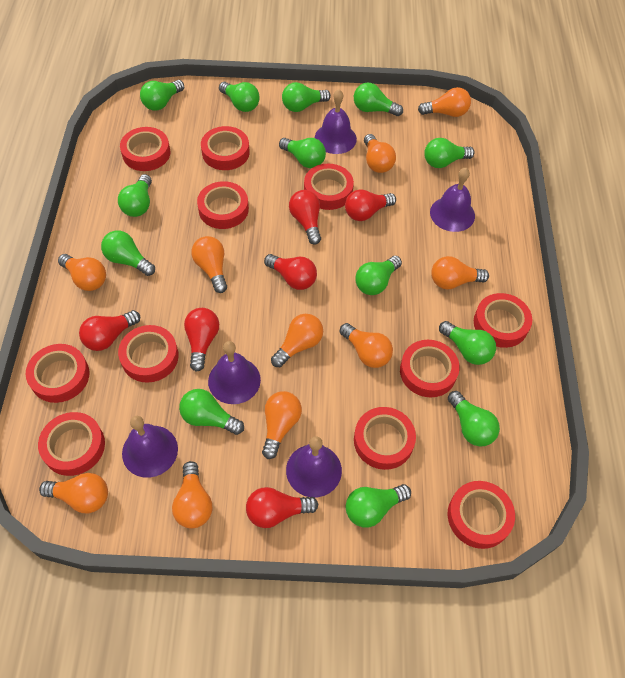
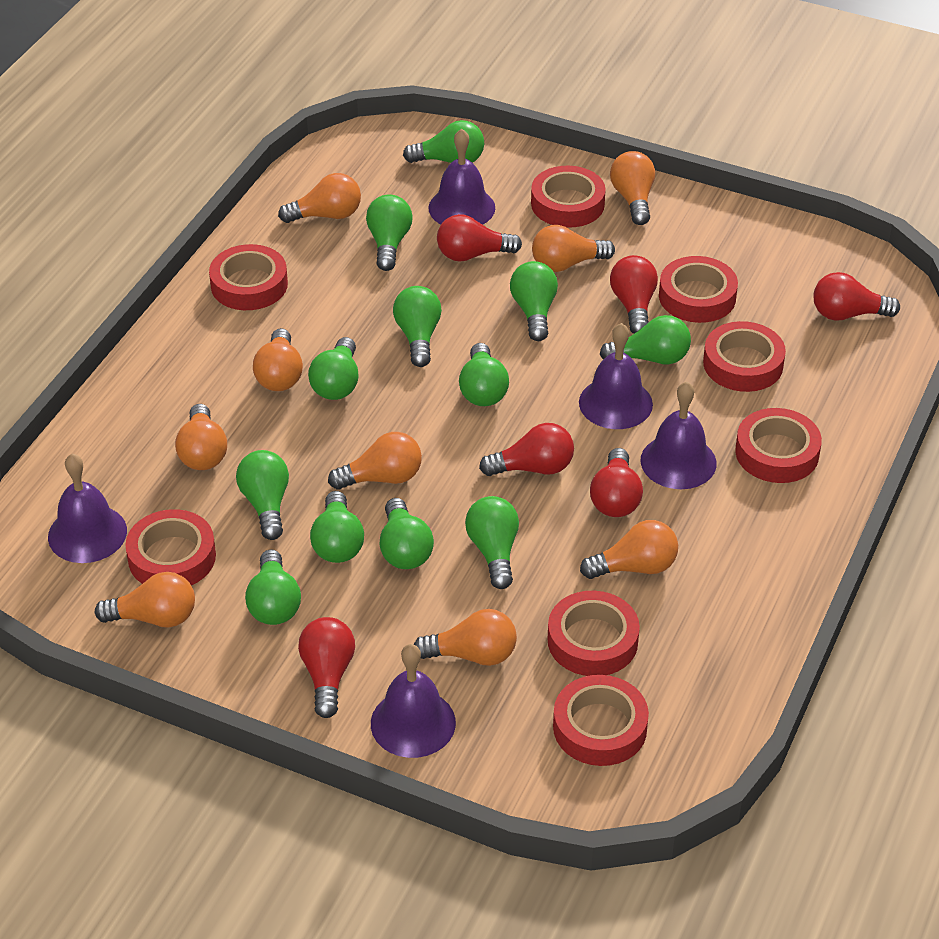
green light bulb: [101,230,155,276] [118,174,152,217] [140,80,184,111] [179,389,244,435] [219,82,260,112] [279,138,326,168] [282,82,331,112] [346,484,411,528] [354,83,403,116] [355,256,402,295] [424,138,475,168] [439,321,496,365] [448,391,500,447] = 13 -> [236,450,289,540] [245,549,301,625] [308,337,359,400] [310,491,364,563] [366,194,412,271] [380,498,434,569] [393,286,442,367] [403,120,484,163] [459,343,509,406] [465,496,519,589] [510,261,558,341] [600,315,691,364] = 12
orange light bulb: [39,473,108,513] [58,254,106,291] [172,461,212,528] [191,236,227,293] [262,391,302,459] [271,314,323,367] [340,323,393,368] [364,134,396,173] [418,87,471,117] [431,256,489,289] = 10 -> [95,572,195,628] [175,404,227,470] [253,328,303,391] [278,173,361,223] [328,432,422,490] [414,609,517,666] [532,225,615,272] [580,520,678,579] [610,151,655,225] = 9
red tape: [26,344,89,403] [38,412,105,476] [118,325,179,383] [120,127,170,171] [197,181,249,229] [201,126,250,170] [304,164,354,210] [354,407,416,470] [400,340,460,397] [448,481,515,549] [474,293,532,348] = 11 -> [125,509,216,585] [209,244,288,310] [531,166,606,228] [548,591,640,676] [553,675,649,766] [659,256,738,323] [703,321,786,392] [735,408,822,483] = 8

